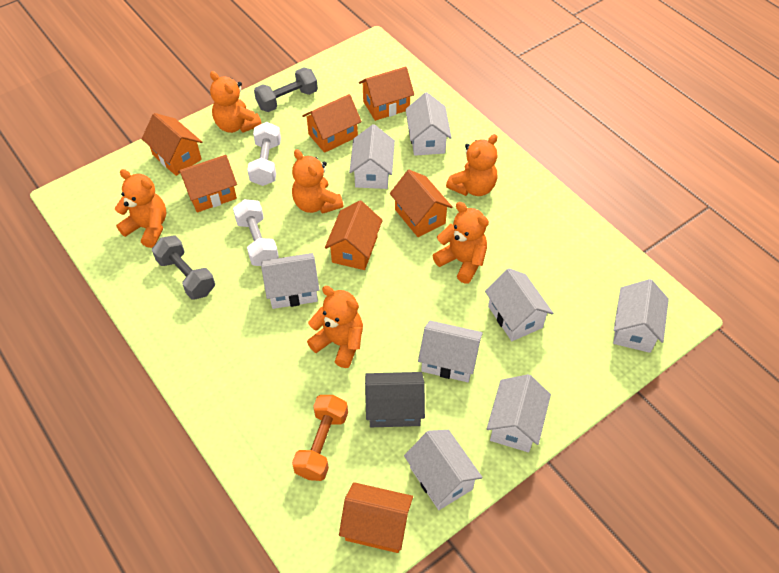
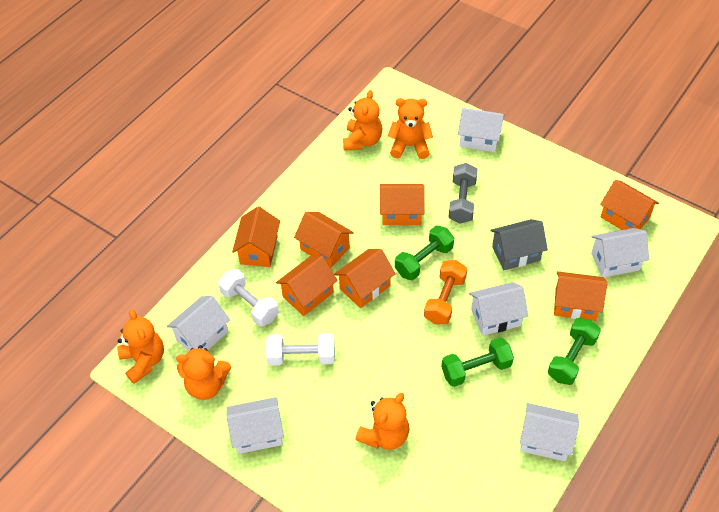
green dumbbell: none = 0 -> [395,225,454,280] [441,337,514,387] [548,318,601,385] = 3
grey dumbbell: [152,236,215,300] [254,67,318,112] = 2 -> [449,163,478,223] = 1
orange teddy bear: [115,169,166,248] [210,71,262,133] [292,149,343,214] [307,286,363,368] [432,202,489,284] [446,134,498,196] = 6 -> [117,309,164,384] [176,345,231,400] [343,90,382,150] [355,393,410,450] [388,98,433,159] = 5
white house: [261,253,319,309] [349,124,395,189] [404,430,483,510] [406,92,452,156] [418,321,483,382] [485,268,553,341] [487,374,551,452] [613,279,669,353] = 8 -> [167,296,230,351] [226,397,284,454] [458,108,505,152] [469,282,528,336] [520,403,579,461] [591,228,649,277] = 6

